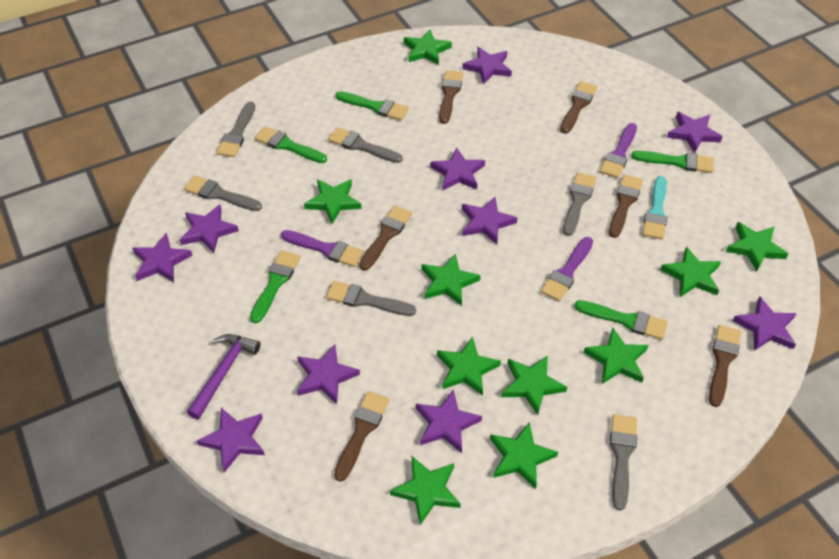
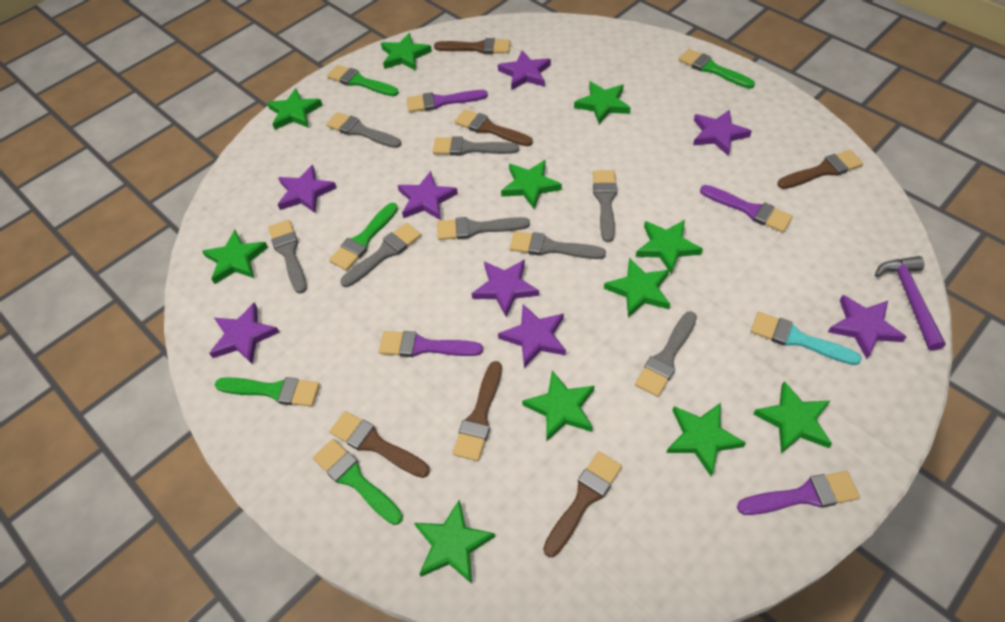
green star: [304,179,361,224] [390,456,461,525] [404,30,452,65] [421,253,481,306] [437,336,501,396] [490,422,558,489] [501,356,567,415] [583,328,649,384] [660,247,721,297] [726,222,788,271] = 10 -> [202,230,268,284] [267,88,323,130] [381,33,432,71] [414,500,495,584] [501,160,562,209] [522,371,594,442] [574,82,631,124] [604,258,670,318] [636,220,703,275] [666,403,746,476] [753,381,832,454] = 11
grey brush: [184,176,262,211] [216,102,255,157] [326,281,416,316] [328,127,403,163] [563,172,596,236] [610,414,637,511] = 6 -> [268,220,307,294] [326,112,401,148] [340,223,421,287] [433,136,519,156] [437,217,530,240] [510,231,606,259] [593,170,617,242] [635,311,697,397] = 8
purple brush: [281,230,364,267] [541,237,593,302] [600,123,637,178] = 3 -> [379,331,483,357] [407,90,488,112] [700,185,793,232] [737,471,860,515] = 4
purple star: [132,233,193,282] [179,205,239,253] [197,408,265,473] [297,345,360,404] [416,389,482,453] [430,147,485,190] [462,47,512,84] [462,197,517,244] [667,112,722,153] [733,297,797,351] = 10 -> [209,302,280,364] [278,165,337,213] [397,171,458,220] [471,259,539,317] [498,50,551,90] [498,304,566,368] [693,110,752,155] [828,295,906,359] = 8

